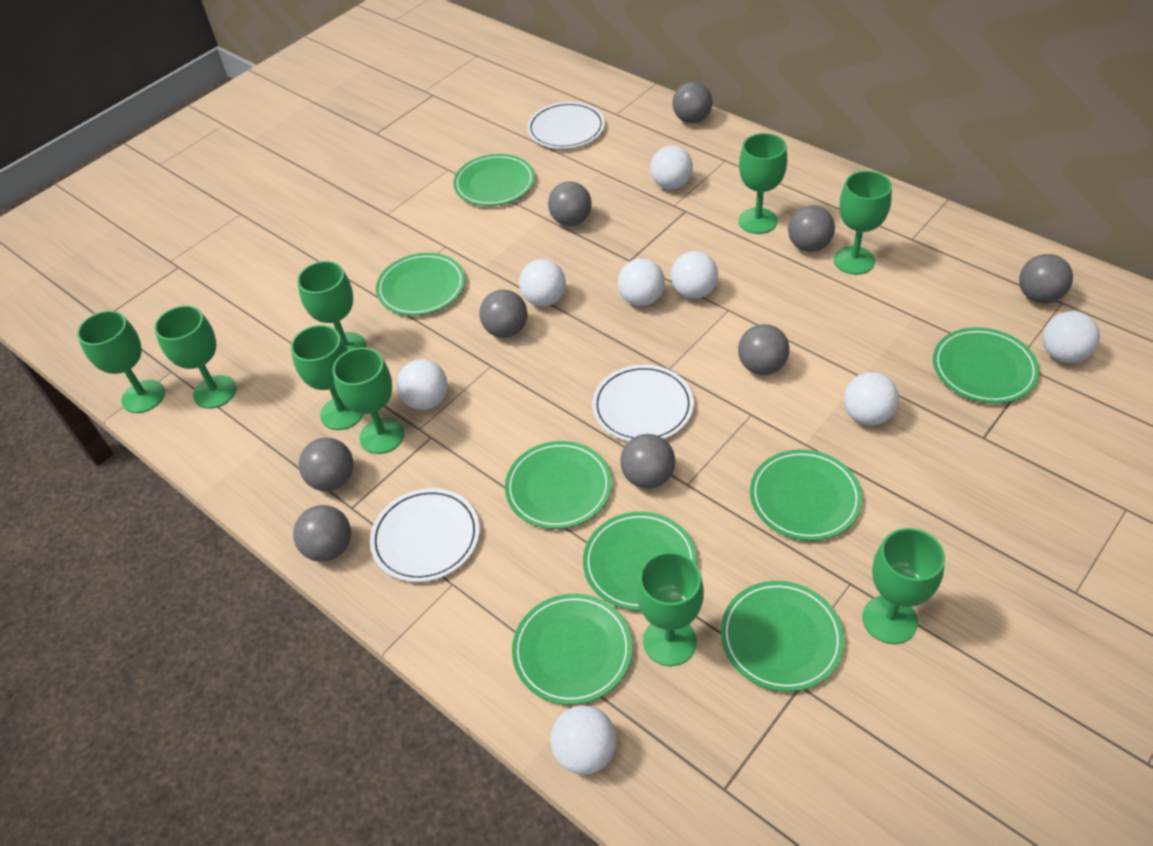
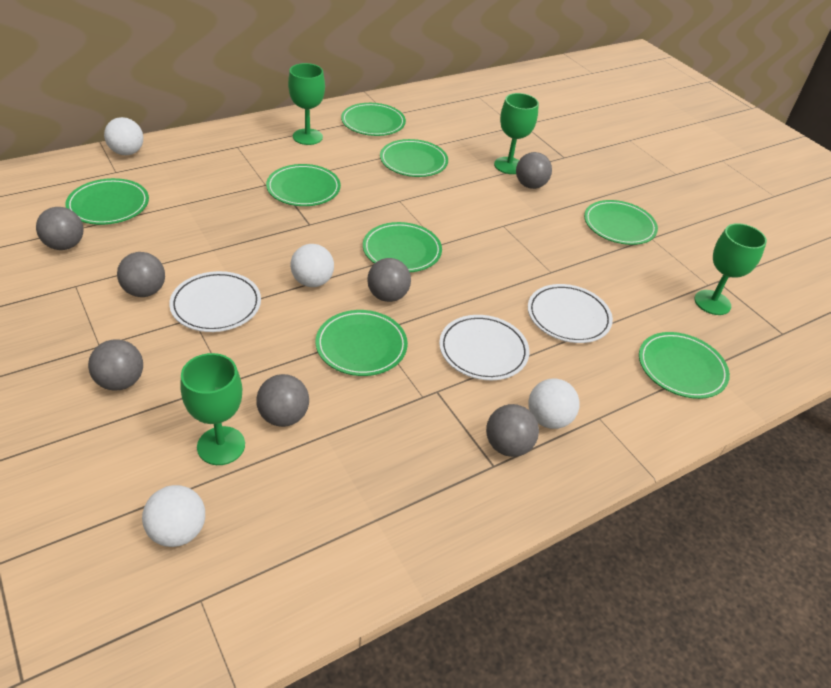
green goblet: [77,311,165,413] [154,306,237,409] [291,325,364,430] [297,261,366,351] [333,347,404,454] [636,552,704,666] [738,133,787,234] [833,171,892,275] [862,528,945,644] = 9 -> [180,353,245,465] [288,63,325,145] [494,93,539,174] [694,223,767,315] = 4
grey ball: [293,505,351,562] [299,438,354,491] [479,290,528,338] [548,181,592,226] [620,434,675,489] [672,82,713,123] [738,324,790,375] [788,205,835,252] [1019,254,1073,303] = 9 -> [36,207,83,250] [88,339,143,391] [117,252,165,297] [256,374,309,427] [367,258,411,302] [486,404,539,457] [516,152,552,189] = 7
white ball: [397,359,448,410] [519,259,566,307] [550,705,617,775] [618,258,665,306] [650,146,693,189] [671,251,718,299] [844,372,899,425] [1043,311,1100,363] = 8 -> [104,117,143,155] [142,485,205,547] [290,244,334,287] [529,378,579,429] = 4

